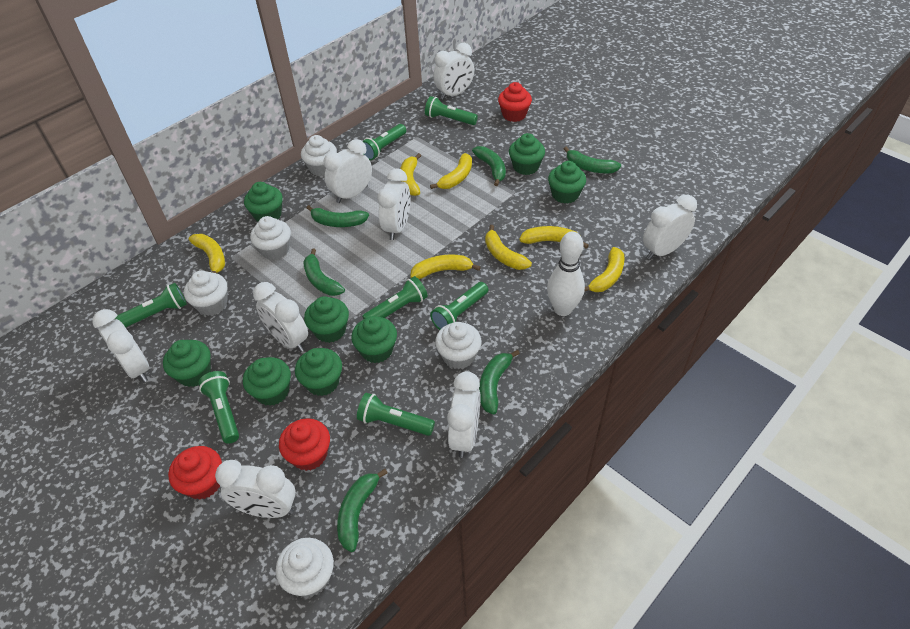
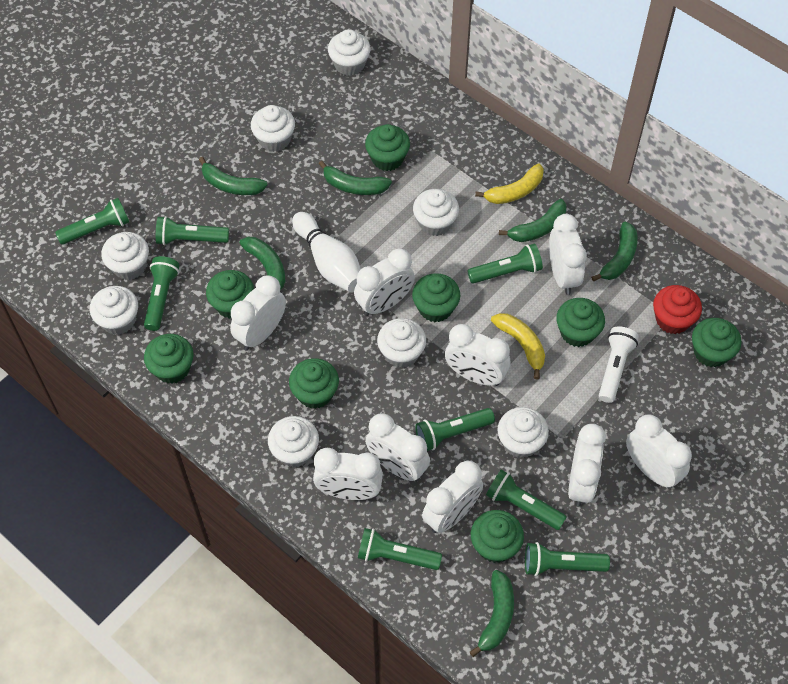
green flashlight: [115,283,187,327] [199,371,239,444] [357,393,435,436] [362,276,428,320] [363,124,406,160] [425,96,478,125] [430,282,488,330] = 7 -> [55,198,129,245] [144,256,180,331] [156,216,229,245] [358,528,442,570] [415,408,495,451] [467,243,543,284] [486,469,566,530] [525,542,610,576] = 8
red cupcake: [168,446,222,499] [279,418,330,471] [498,82,532,122] = 3 -> [653,285,702,334] = 1
white clock: [92,309,149,382] [215,460,296,518] [253,282,308,352] [324,139,372,203] [378,169,410,240] [433,43,474,100] [447,371,481,458] [643,195,697,259] = 8 -> [230,275,286,350] [313,448,383,500] [354,248,415,316] [365,413,430,481] [422,461,483,533] [445,324,510,386] [549,214,587,295] [568,424,606,507] [626,414,692,489] = 9
white cupcake: [184,271,228,316] [250,216,291,260] [276,538,334,597] [301,135,337,176] [435,322,481,369] = 5 -> [90,286,138,335] [101,232,149,280] [251,105,295,152] [268,416,319,467] [328,29,371,76] [377,318,426,368] [413,189,459,236] [497,407,549,458] = 8
white flashlight: none = 0 -> [599,326,639,403] = 1
yellow banana: [188,234,225,273] [400,153,421,196] [410,254,481,279] [430,153,472,189] [485,225,532,270] [519,226,589,249] [584,247,625,292] = 7 -> [475,164,544,204] [491,313,545,379] = 2

